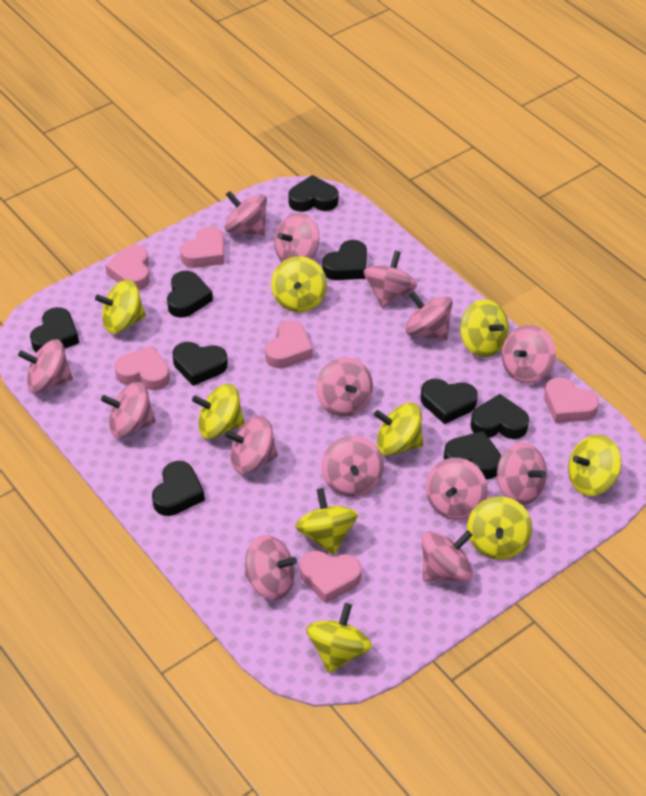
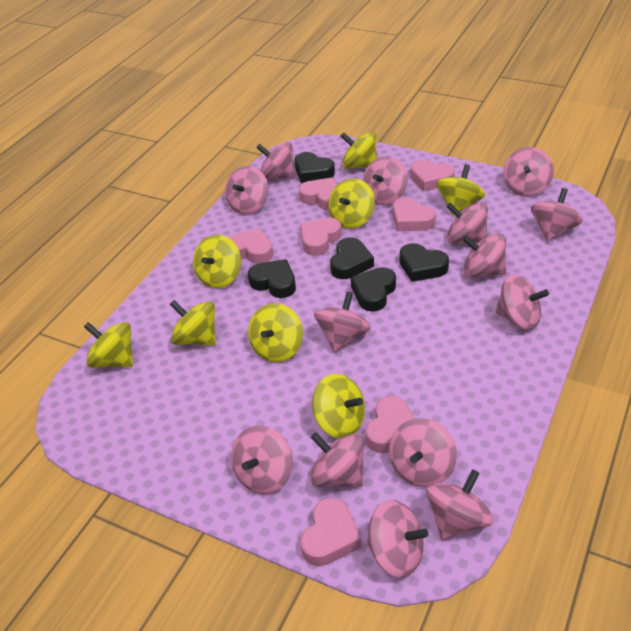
black heart: [30,307,79,353] [152,461,205,516] [167,271,213,318] [172,342,228,386] [288,175,338,212] [322,240,367,280] [421,379,478,424] [444,431,501,479] [470,394,529,439] = 9 -> [248,259,296,298] [295,152,335,183] [330,237,374,279] [351,267,396,312] [400,243,449,282] = 5
pink heart: [105,245,150,290] [114,346,170,390] [180,226,224,268] [265,320,313,368] [300,551,362,603] [544,377,599,423] = 6 -> [229,228,273,264] [299,178,337,210] [300,217,342,256] [300,497,361,566] [365,396,415,453] [393,197,436,231] [410,159,455,191] = 7
yellow spinning top: [95,280,146,334] [192,384,245,439] [271,256,327,312] [295,488,358,555] [306,603,372,673] [374,403,423,456] [460,299,509,357] [467,496,532,560] [568,435,621,496] = 9 -> [84,322,133,368] [170,300,216,346] [193,235,241,288] [248,303,303,362] [312,374,365,439] [329,178,375,229] [341,132,377,169] [436,164,485,215] = 8

